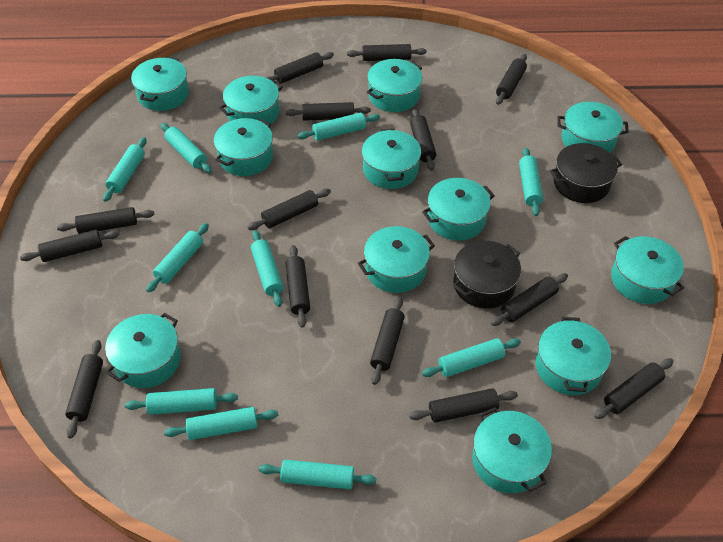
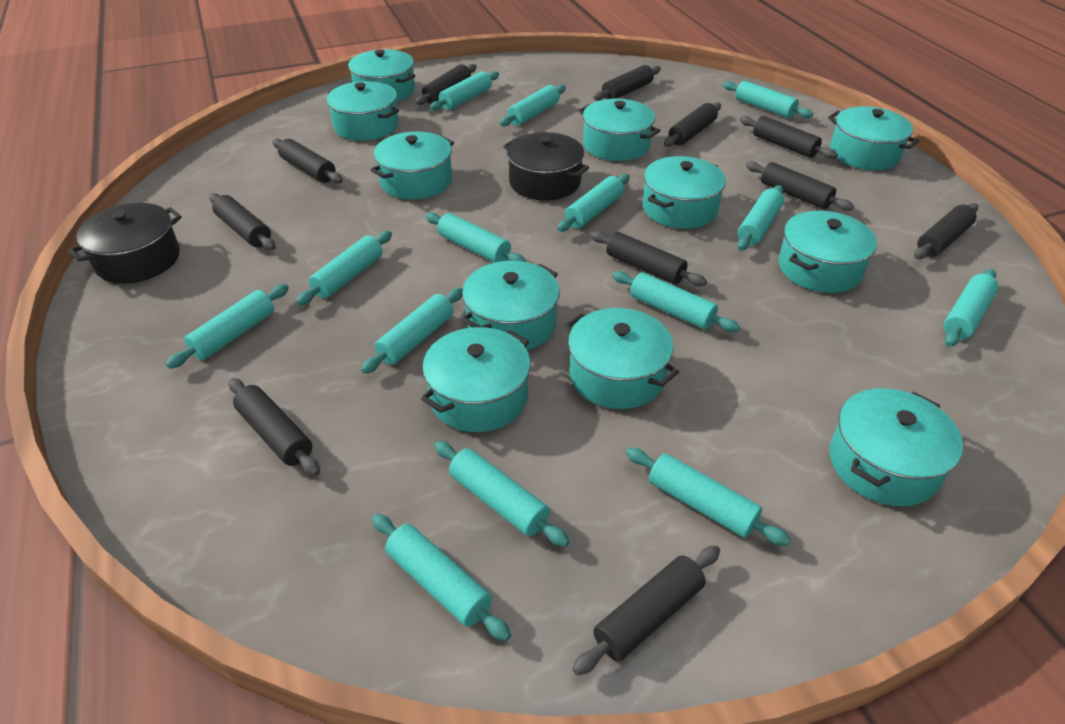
black rolling pin: [20,229,120,262] [57,207,154,234] [65,340,103,439] [248,189,331,230] [266,52,334,84] [286,102,371,121] [286,245,310,328] [347,44,427,61] [370,297,405,385] [409,388,518,423] [410,108,436,171] [491,273,568,326] [496,54,527,105] [594,358,674,419] = 14 -> [209,193,276,250] [228,378,320,476] [272,138,343,184] [415,64,476,105] [572,545,720,676] [590,231,707,286] [593,65,661,101] [664,102,721,147] [740,116,838,159] [746,161,854,211] [914,203,978,259] = 11
turquoise pot: [105,313,181,388] [131,57,189,111] [214,118,273,176] [219,76,283,126] [358,226,435,293] [362,129,421,189] [367,59,422,112] [422,178,495,240] [472,407,552,493] [536,317,611,395] [557,102,629,153] [611,236,684,304] = 12 -> [326,81,399,141] [348,49,415,102] [371,132,454,200] [421,327,531,432] [461,261,560,350] [565,308,679,409] [578,99,660,161] [643,156,726,229] [779,211,877,293] [828,106,919,170] [830,388,963,506] = 11
turquoise rolling pin: [103,137,147,202] [125,388,238,415] [146,223,209,293] [161,123,212,173] [164,407,279,440] [251,230,283,307] [259,459,376,489] [297,113,380,140] [422,338,521,377] [519,147,543,216] = 10 -> [166,284,289,369] [296,231,392,305] [361,288,463,374] [372,514,511,641] [425,212,526,263] [430,71,499,111] [434,441,570,547] [499,85,566,127] [557,174,630,232] [612,271,740,332] [626,448,791,546] [723,81,813,118] [737,185,784,251] [944,269,998,347] = 14

